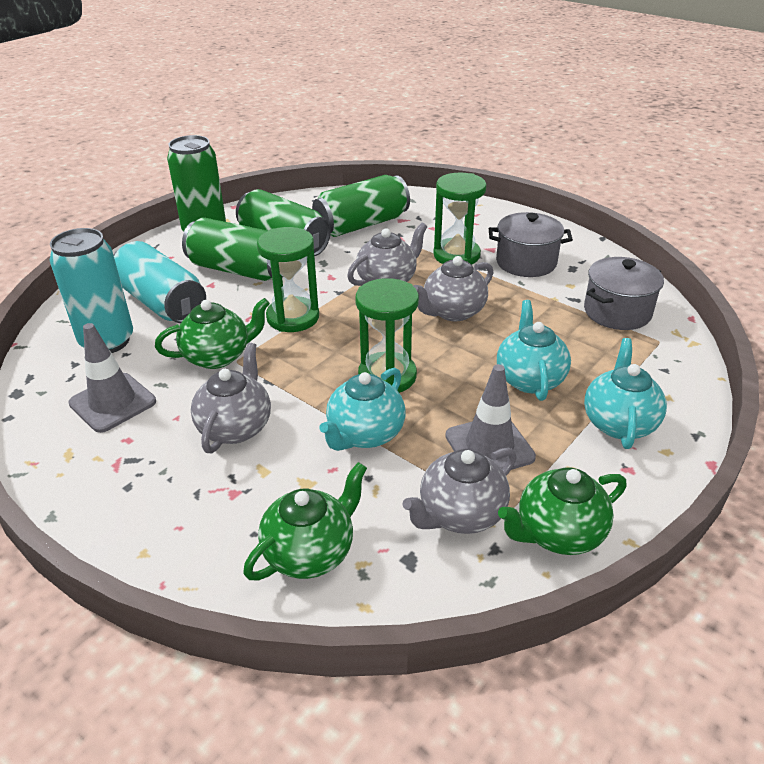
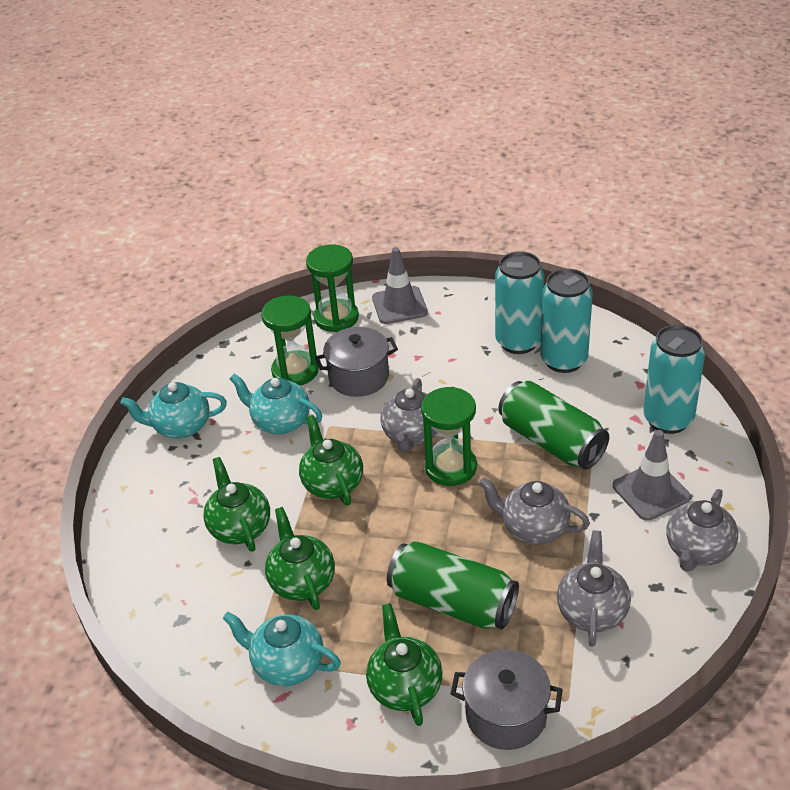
green can: [167,135,226,232] [182,218,283,281] [236,189,331,256] [312,175,410,237] = 4 -> [387,541,519,630] [498,381,609,470] = 2
green teapot: [155,298,270,369] [243,462,367,580] [498,468,627,555] = 3 -> [203,457,270,552] [265,507,335,610] [299,415,363,505] [366,603,443,726] = 4
turquoise can: [50,228,133,353] [114,241,206,323] = 2 -> [495,251,544,354] [540,269,593,373] [643,325,705,434] = 3

